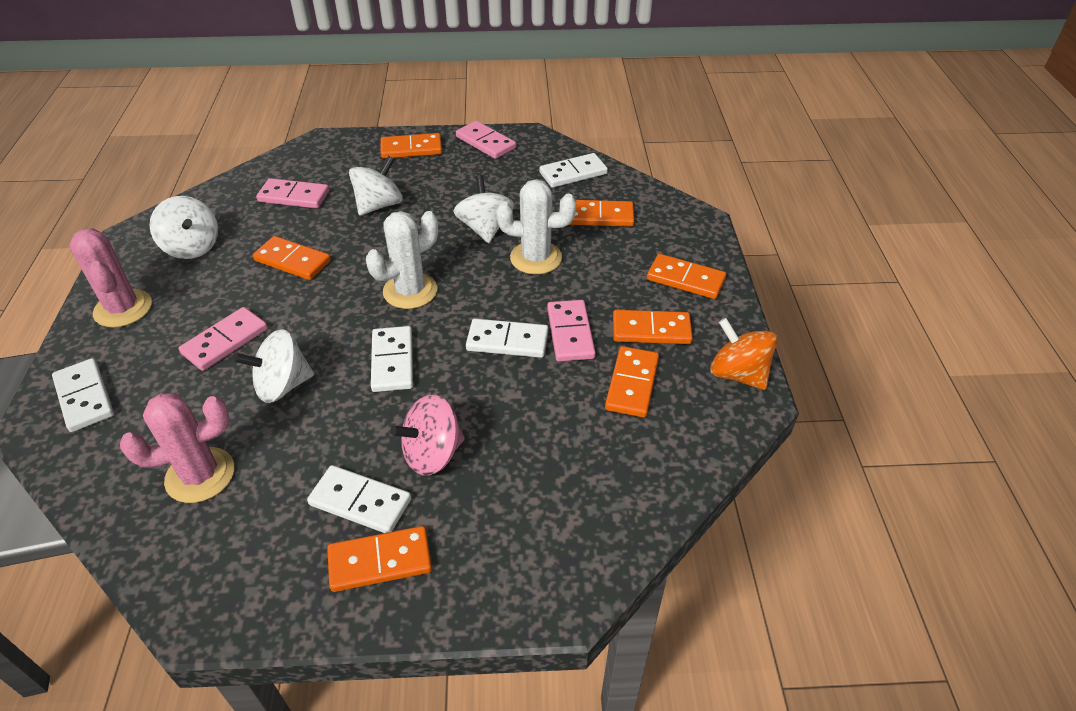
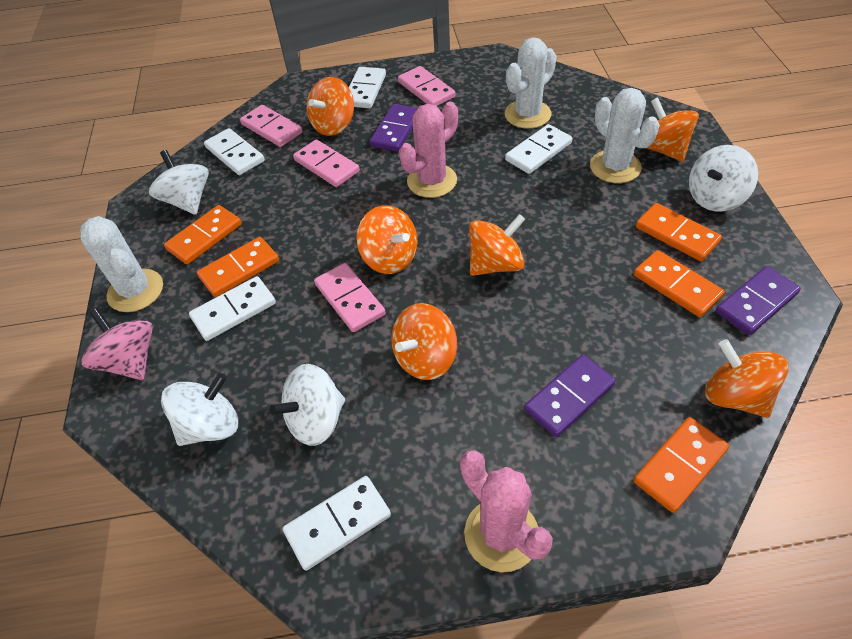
orange domino: [253,236,331,280] [327,526,432,592] [381,133,442,159] [569,200,634,227] [605,346,659,418] [613,310,693,344] [647,254,726,299] = 7 -> [164,205,242,264] [197,237,279,297] [634,250,725,317] [634,417,729,513] [636,203,722,261] = 5
orange spinning top: [710,318,778,390] = 1 -> [306,77,354,136] [356,205,418,274] [391,303,457,380] [469,214,525,276] [646,97,699,162] [705,339,789,418] = 6
purple domino: none = 0 -> [370,104,418,152] [524,355,616,437] [716,266,801,335] = 3
white cactus: [366,211,438,309] [496,179,576,275] = 2 -> [80,216,163,312] [505,37,556,129] [590,88,660,183] = 3

